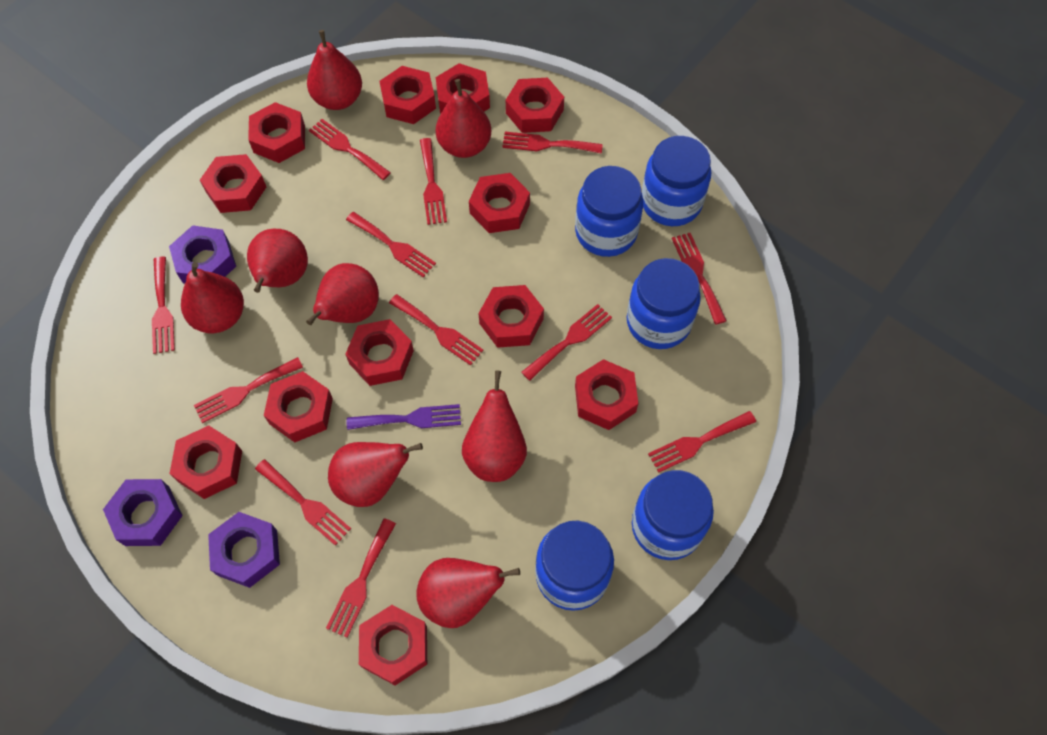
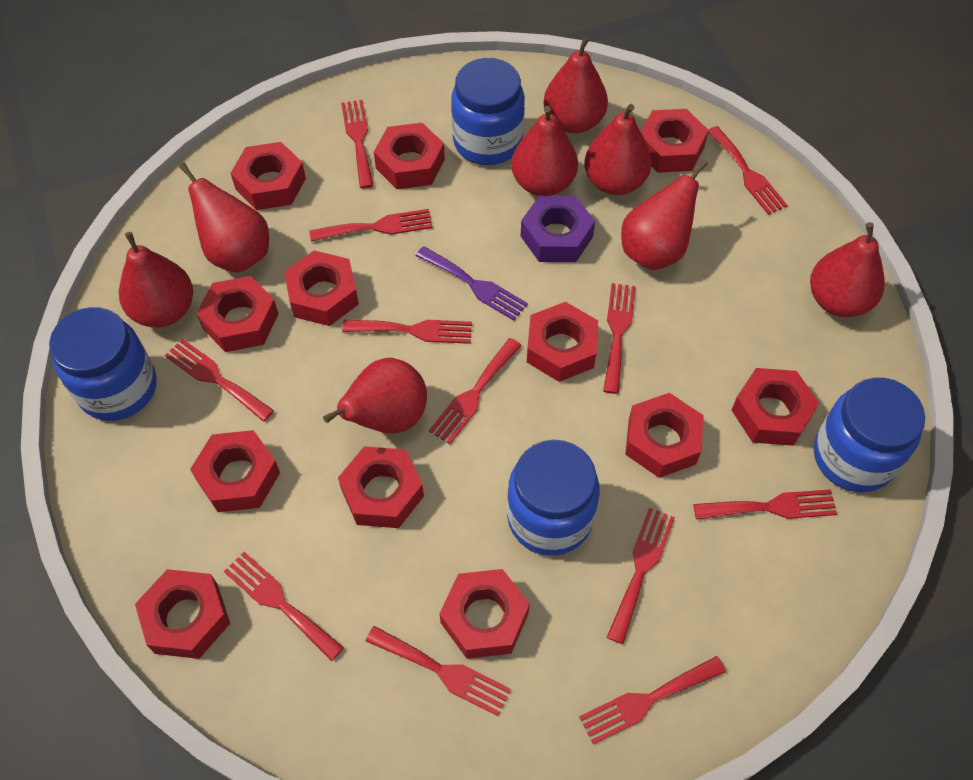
blue jar: [535,521,614,611] [575,166,643,257] [627,258,701,349] [632,470,714,560] [642,136,711,226] = 5 -> [49,307,156,421] [451,58,525,165] [507,440,600,556] [814,377,925,492] = 4
purple nut: [103,479,183,546] [169,225,236,283] [208,512,280,588] = 3 -> [521,196,595,262] = 1

